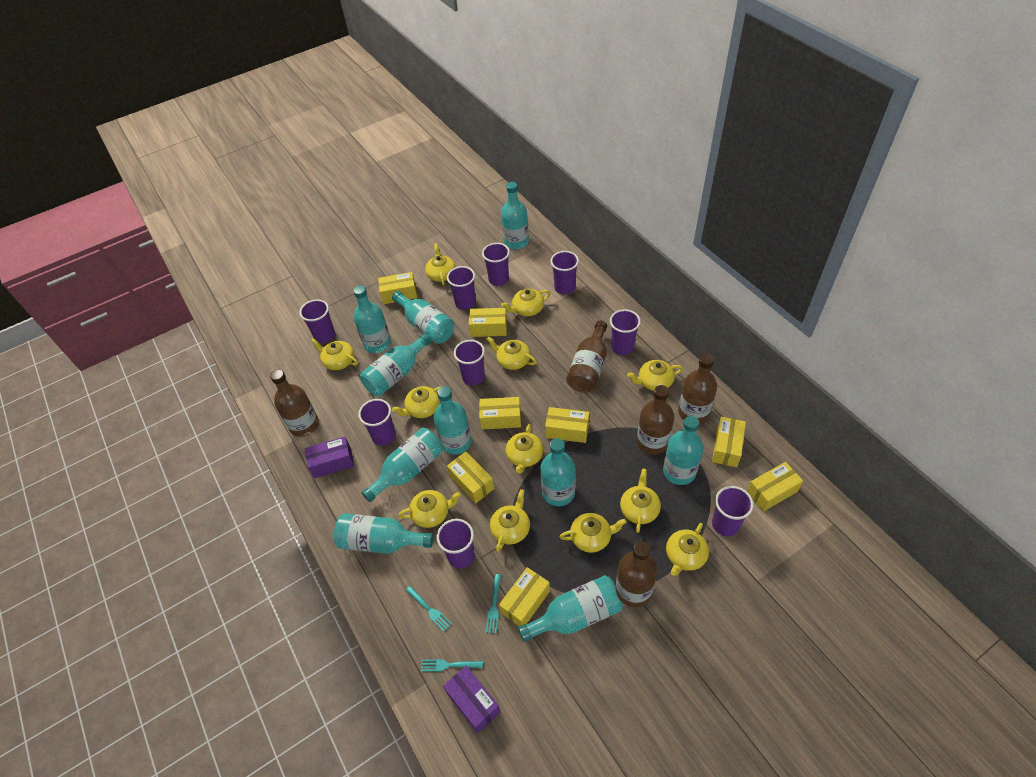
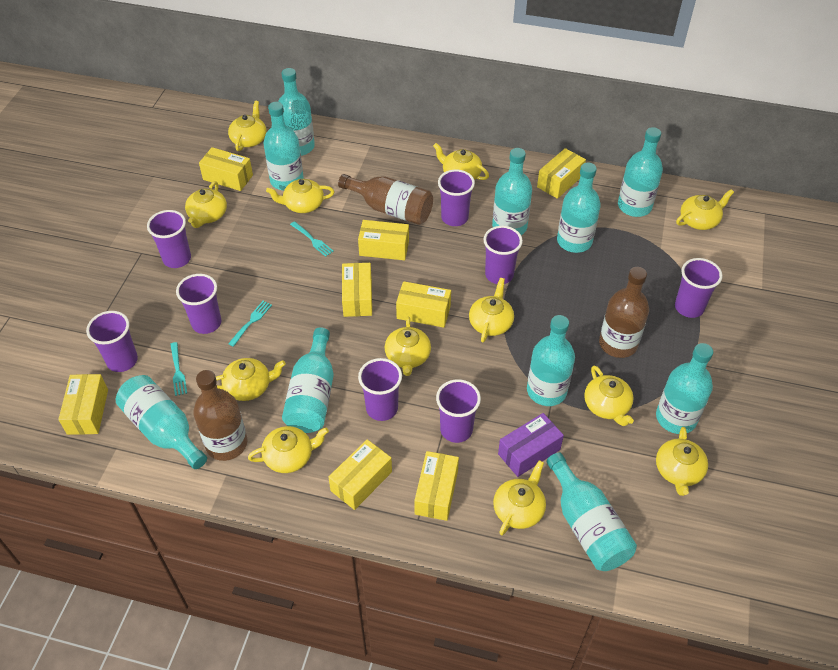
brown bottle: [270,370,319,437] [566,321,607,393] [616,542,658,607] [637,385,674,455] [678,354,717,424] = 5 -> [193,370,247,461] [338,174,433,225] [599,267,649,358] = 3
purple box: [305,436,354,478] [443,666,501,733] = 2 -> [498,413,564,477] = 1
purple cup: [299,299,335,343] [358,399,396,446] [437,519,475,569] [447,266,476,310] [454,340,485,386] [482,243,510,286] [550,251,579,294] [610,309,641,355] [712,486,754,536] = 9 -> [86,311,138,372] [147,210,191,268] [176,274,221,334] [358,358,402,421] [436,379,481,443] [438,170,475,226] [483,226,523,284] [675,258,722,318] = 8

